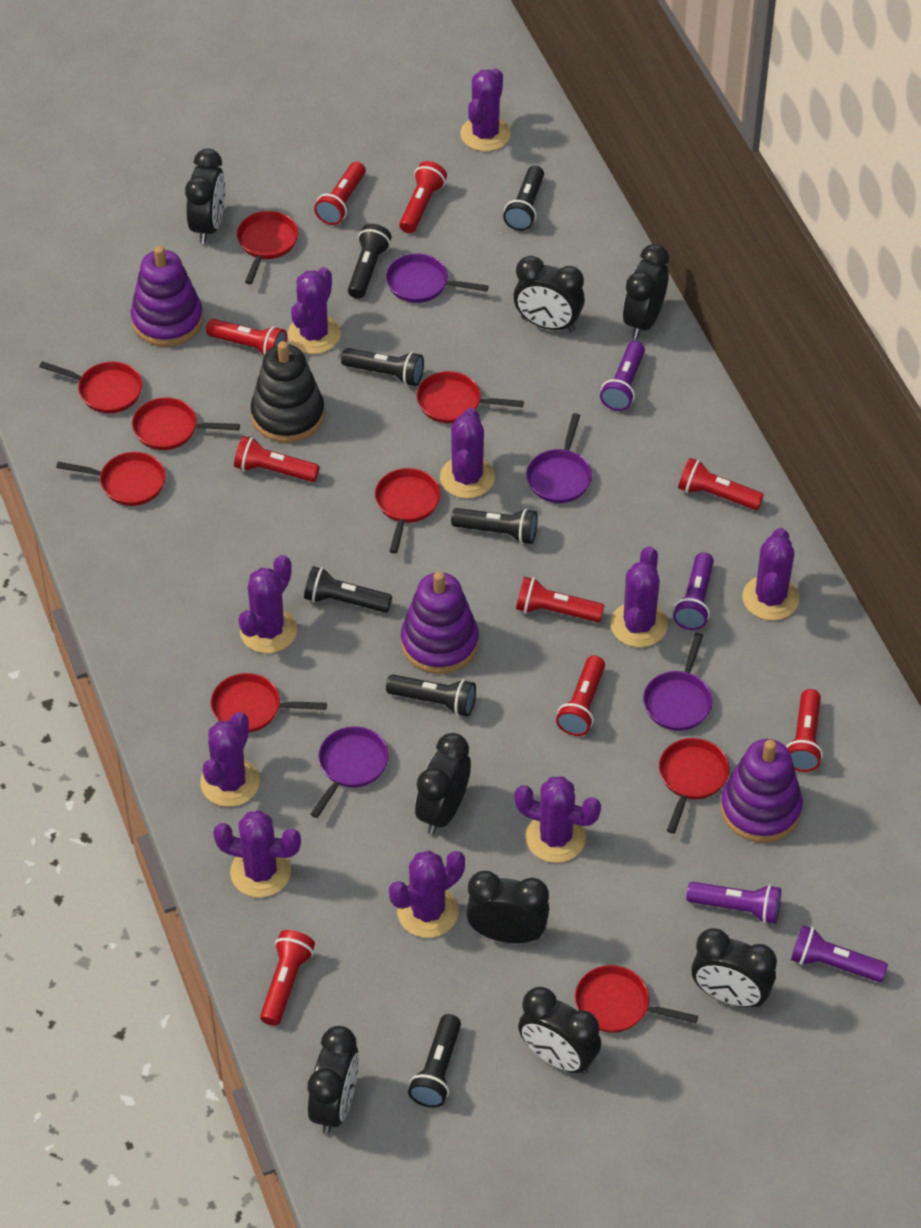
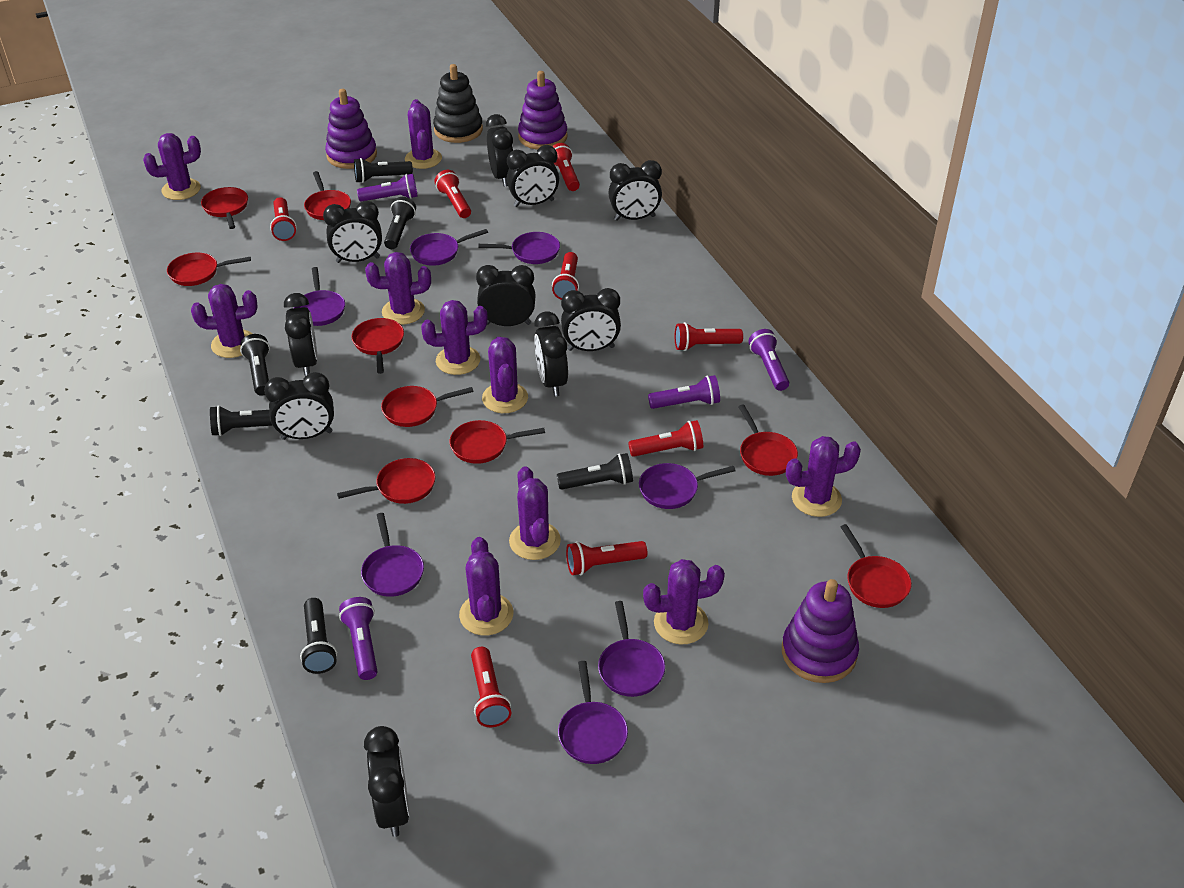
black clock: [185,149,225,244] [308,1026,359,1134] [415,733,471,835] [466,871,549,943] [513,256,585,332] [518,987,601,1075] [623,244,669,339] [691,928,777,1008] = 8 -> [264,372,334,440] [284,293,318,377] [323,201,382,263] [364,726,410,837] [476,265,536,326] [486,114,513,186] [507,145,559,207] [534,312,568,396] [561,288,621,351] [608,160,662,221] = 10
black flashlight: [304,566,392,613] [341,348,424,386] [348,224,392,299] [386,674,476,717] [408,1014,461,1108] [451,508,538,544] [503,165,544,231] = 7 -> [210,405,273,436] [240,334,270,396] [300,598,337,674] [354,158,413,183] [384,197,416,249] [557,453,633,490] = 6
purple pan: [310,726,389,818] [386,254,489,303] [526,413,592,503] [643,633,713,731] = 4 -> [294,267,345,326] [361,513,424,597] [410,229,488,266] [479,232,560,264] [558,661,628,764] [598,601,665,697] [639,463,736,509] = 7
red flashlight: [206,319,287,355] [234,436,320,482] [260,930,315,1026] [314,162,366,225] [399,161,447,233] [516,577,604,622] [556,656,605,736] [678,458,764,510] [786,689,823,772] = 9 -> [270,197,297,241] [434,170,471,218] [471,647,511,727] [552,143,580,191] [552,252,579,300] [566,541,647,575] [628,420,703,457] [675,322,743,351] = 8

